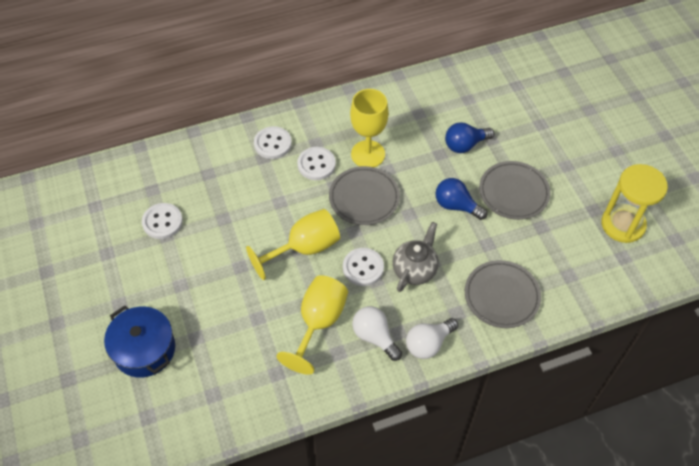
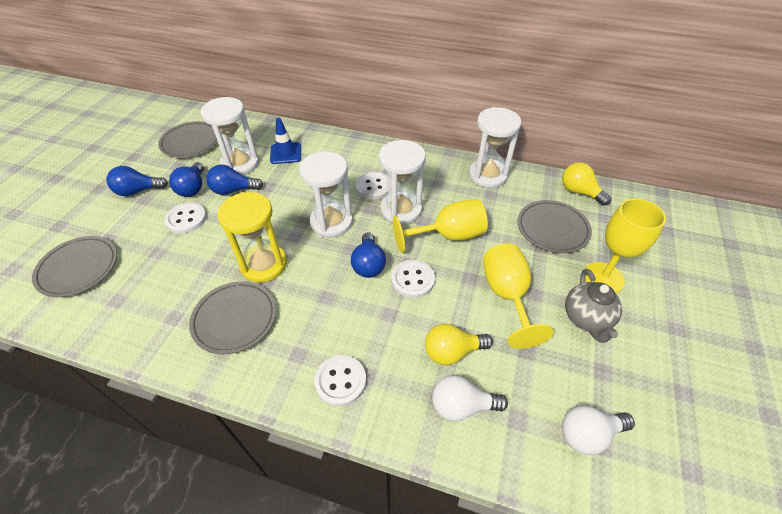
blue light bulb: [435,178,487,220] [445,122,494,153] = 2 -> [106,166,168,196] [169,162,204,197] [206,164,263,195] [351,232,386,278] = 4
blue pot: [104,306,175,377] = 1 -> none = 0
blue traffic cone: none = 0 -> [270,117,301,164] = 1
grey plate: [329,166,400,225] [465,260,541,328] [479,161,551,220] = 3 -> [32,236,117,297] [158,121,218,158] [189,281,276,355] [518,200,592,253] = 4
white hourglass: none = 0 -> [200,97,259,175] [299,151,353,238] [379,140,426,225] [469,107,522,188] = 4
yellow light bulb: none = 0 -> [425,324,493,365] [562,162,611,206] = 2

